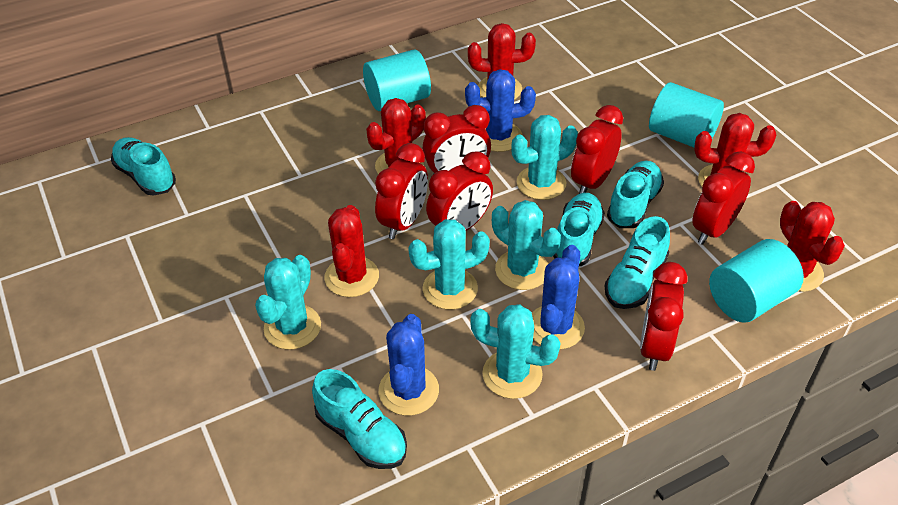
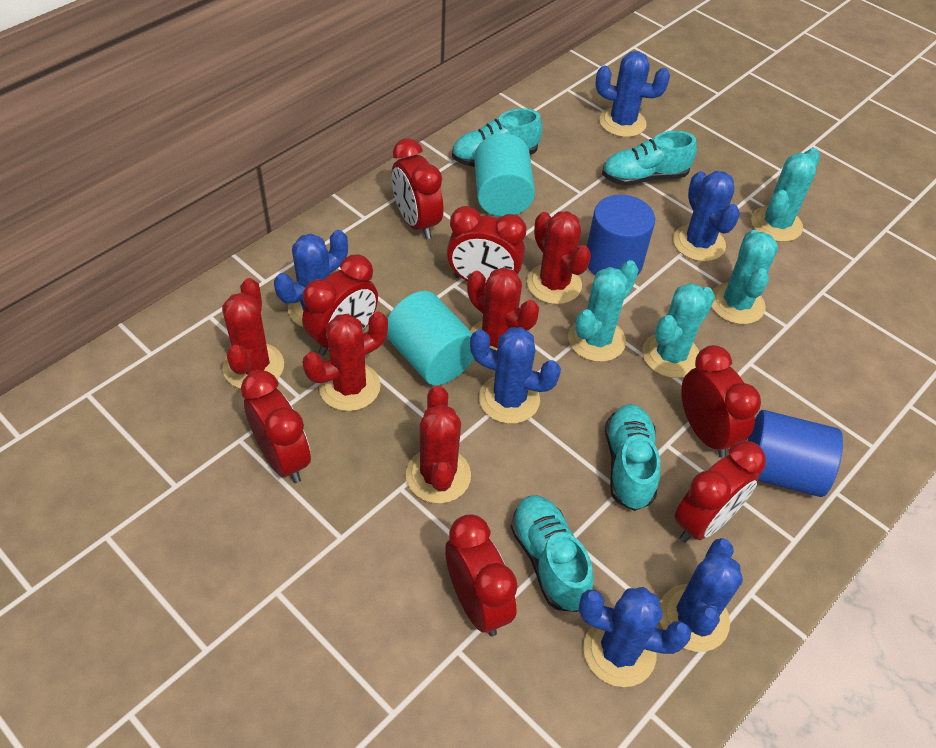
blue cactus: [379,314,439,416] [465,69,536,152] [532,245,585,349] = 3 -> [274,230,348,327] [470,327,561,424] [578,587,691,687] [595,51,670,137] [660,538,743,652] [673,171,740,262] = 6
blue cylinder: none = 0 -> [587,195,655,276] [748,410,843,497] = 2
red clock: [375,143,428,239] [423,105,491,173] [426,151,493,231] [571,105,623,194] [640,262,687,371] [692,152,755,245] = 6 -> [241,370,311,483] [302,254,378,356] [392,138,443,239] [445,515,518,636] [447,206,526,284] [675,441,766,543] [681,345,761,458] = 7
turquoise cactus: [255,255,321,350] [408,219,490,310] [470,304,561,399] [492,200,561,290] [511,115,578,200] = 5 -> [568,260,639,362] [642,283,715,378] [712,230,778,324] [751,148,820,242] = 4
turquoise cylinder: [363,49,431,111] [649,82,724,147] [709,239,804,323] = 3 -> [387,291,474,385] [474,134,535,217] = 2
turquoise shoe: [111,137,176,196] [312,369,407,469] [553,193,605,266] [605,216,670,309] [607,161,664,228] = 5 -> [452,108,542,167] [511,495,594,612] [602,131,697,186] [605,404,660,511] = 4

